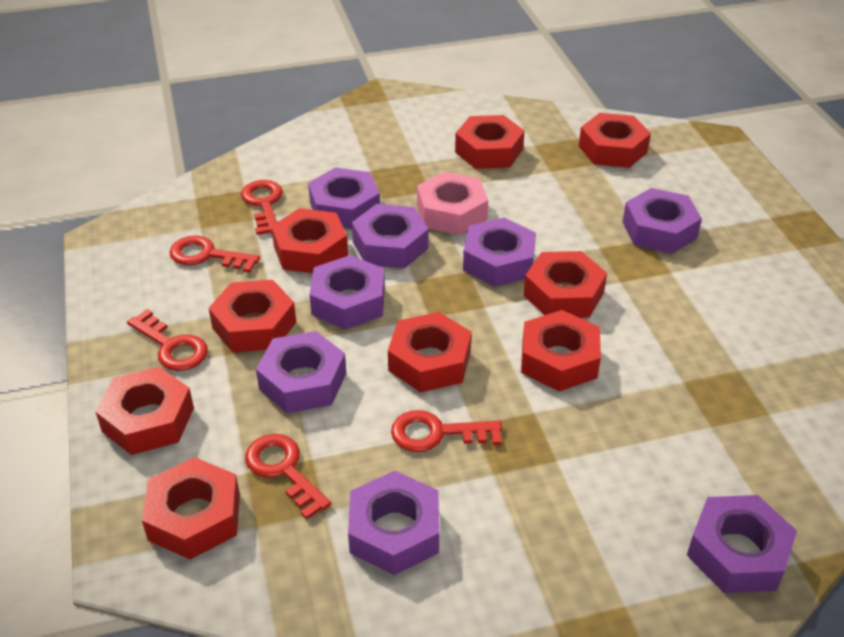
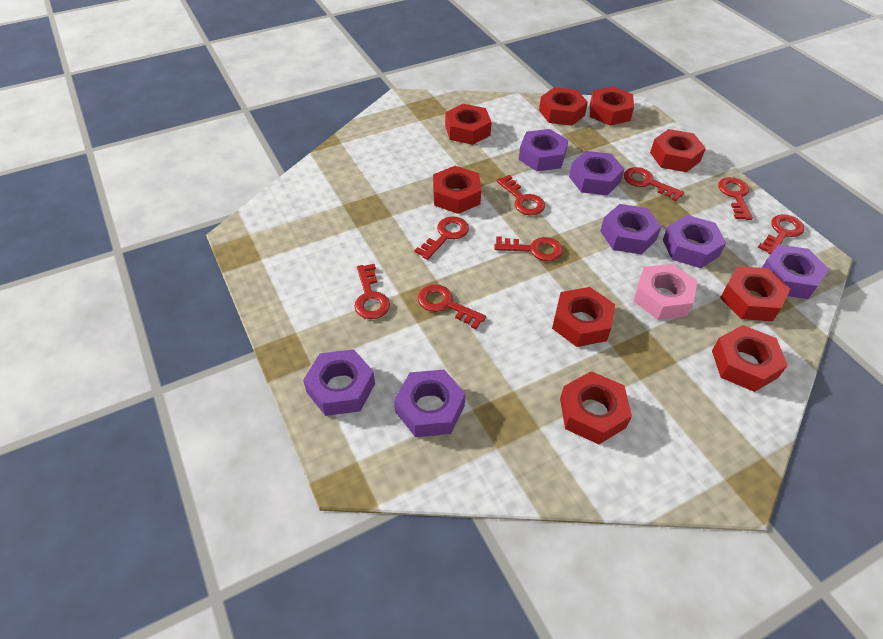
purple nut: [256,331,346,413] [308,167,380,229] [309,255,385,330] [348,471,439,575] [352,204,429,268] [463,218,536,287] [623,188,702,254] [687,495,797,593] = 8 -> [303,349,375,416] [394,370,466,437] [519,129,568,171] [569,151,624,195] [600,204,662,255] [663,215,726,268] [762,245,829,299] = 7
red key: [127,309,208,371] [169,235,260,273] [241,180,283,235] [245,434,331,520] [391,410,502,452] = 5 -> [354,264,390,319] [415,216,469,260] [418,284,486,329] [494,236,563,261] [497,175,545,215] [624,167,684,201] [718,177,753,220] [758,214,804,255] = 8

